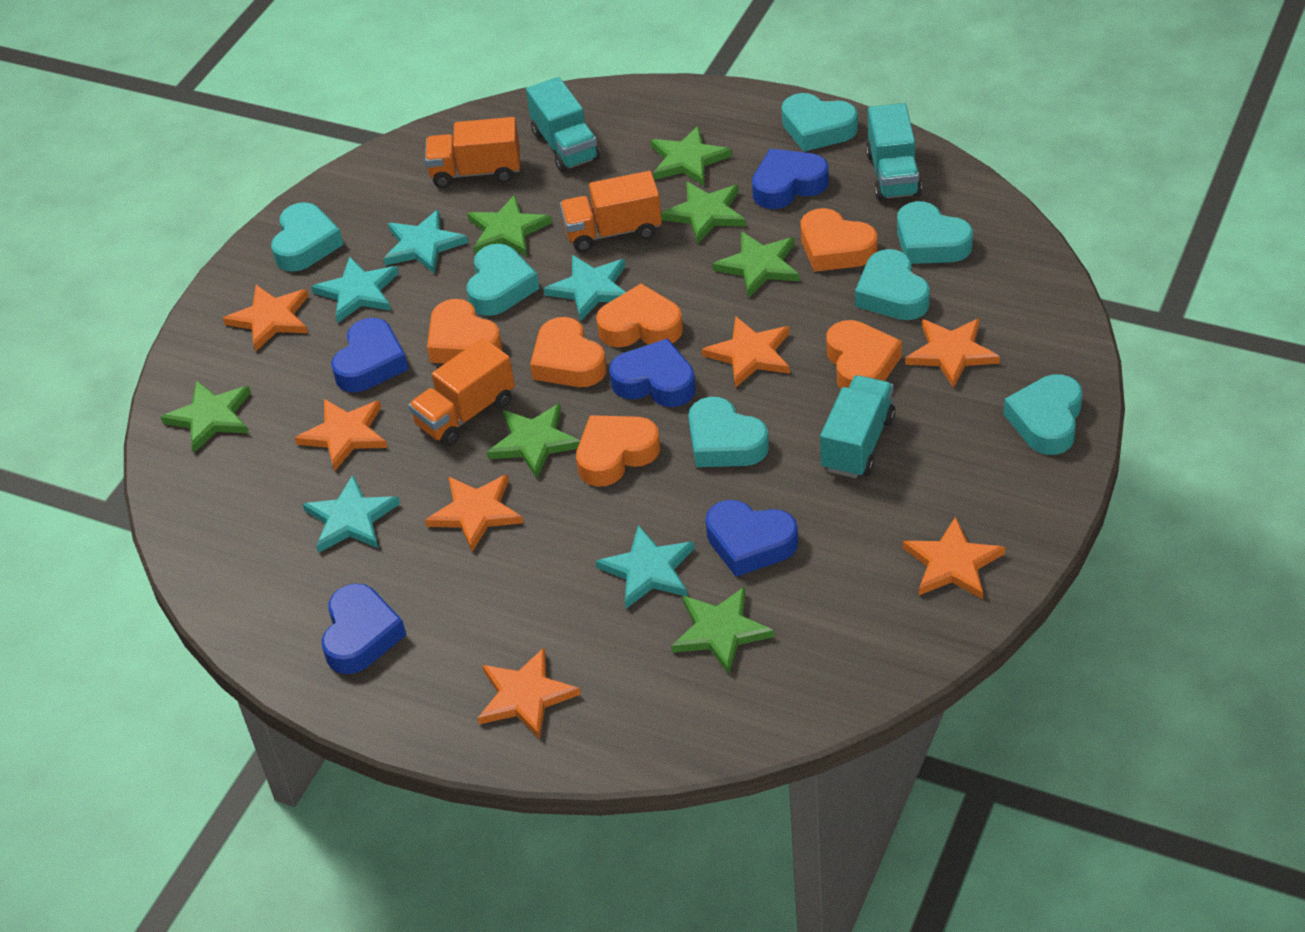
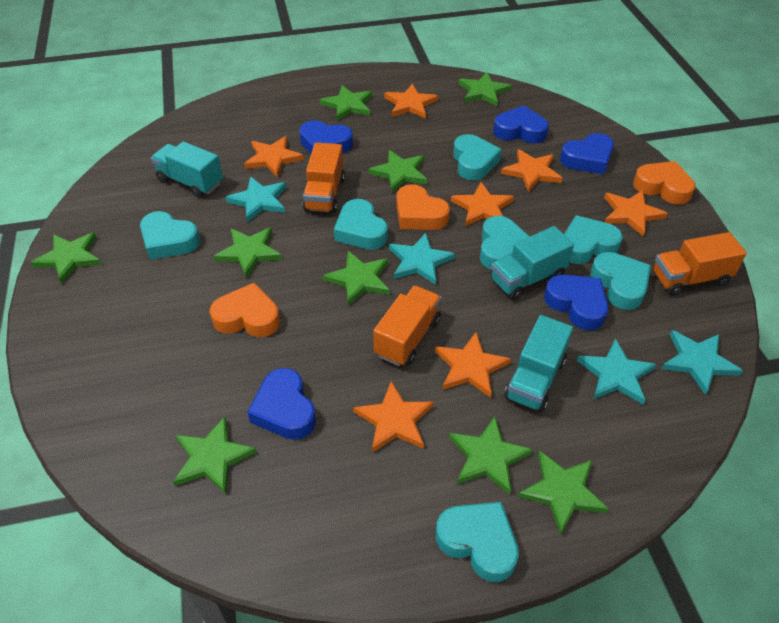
green star: [161,381,251,452] [467,194,552,256] [487,403,580,478] [651,126,732,186] [661,181,746,244] [671,587,775,674] [713,231,800,297] = 7 -> [30,232,102,283] [173,417,257,494] [213,228,282,278] [320,85,372,121] [323,251,390,306] [368,150,427,193] [449,417,533,495] [458,72,512,106] [518,451,609,535] = 9
orange heart: [427,299,502,364] [530,317,607,387] [576,415,660,487] [596,284,683,347] [801,208,877,272] [826,320,902,389] = 6 -> [210,283,280,337] [396,184,450,230] [633,161,696,205] = 3
turquoise star: [303,475,400,553] [311,256,399,323] [383,209,468,273] [544,255,626,321] [596,525,695,609] = 5 -> [225,176,287,222] [389,233,455,285] [577,339,656,405] [661,330,743,395] = 4

